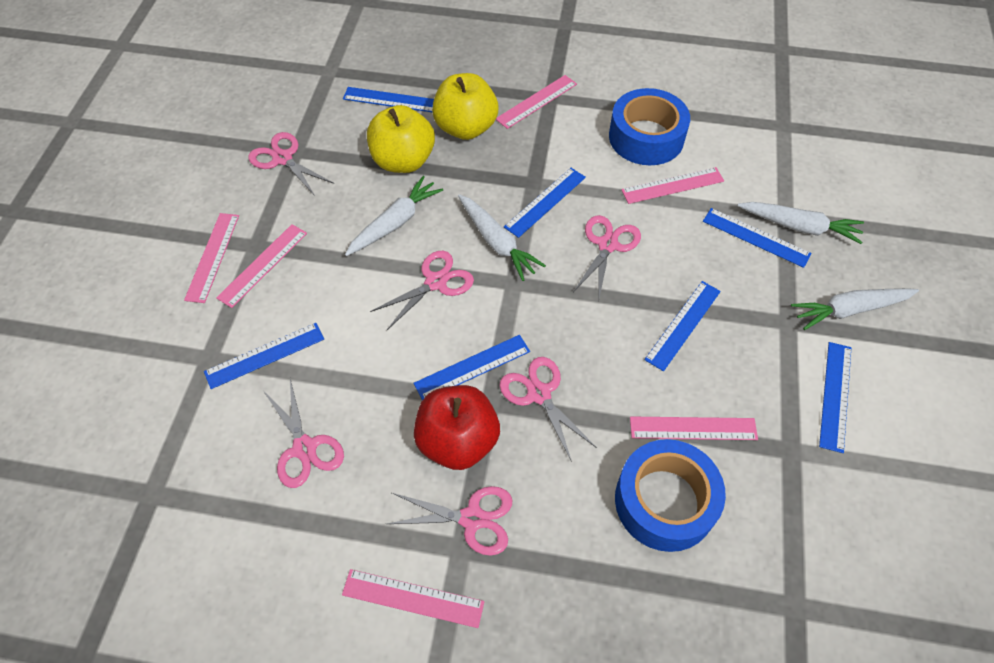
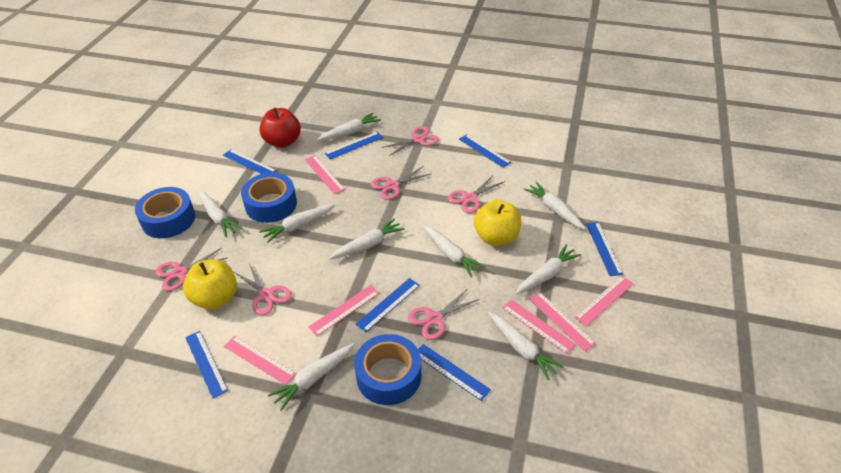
blue tape: [609,88,690,165] [615,439,726,552] = 2 -> [135,187,195,238] [241,173,297,223] [354,334,421,405] = 3
white carrot: [345,176,443,256] [458,194,546,281] [737,202,864,244] [791,288,919,330] = 4 -> [198,190,243,237] [259,204,335,243] [268,344,354,411] [317,113,381,141] [329,218,405,260] [423,225,485,277] [488,312,564,380] [516,244,582,294] [524,182,586,230] = 9

